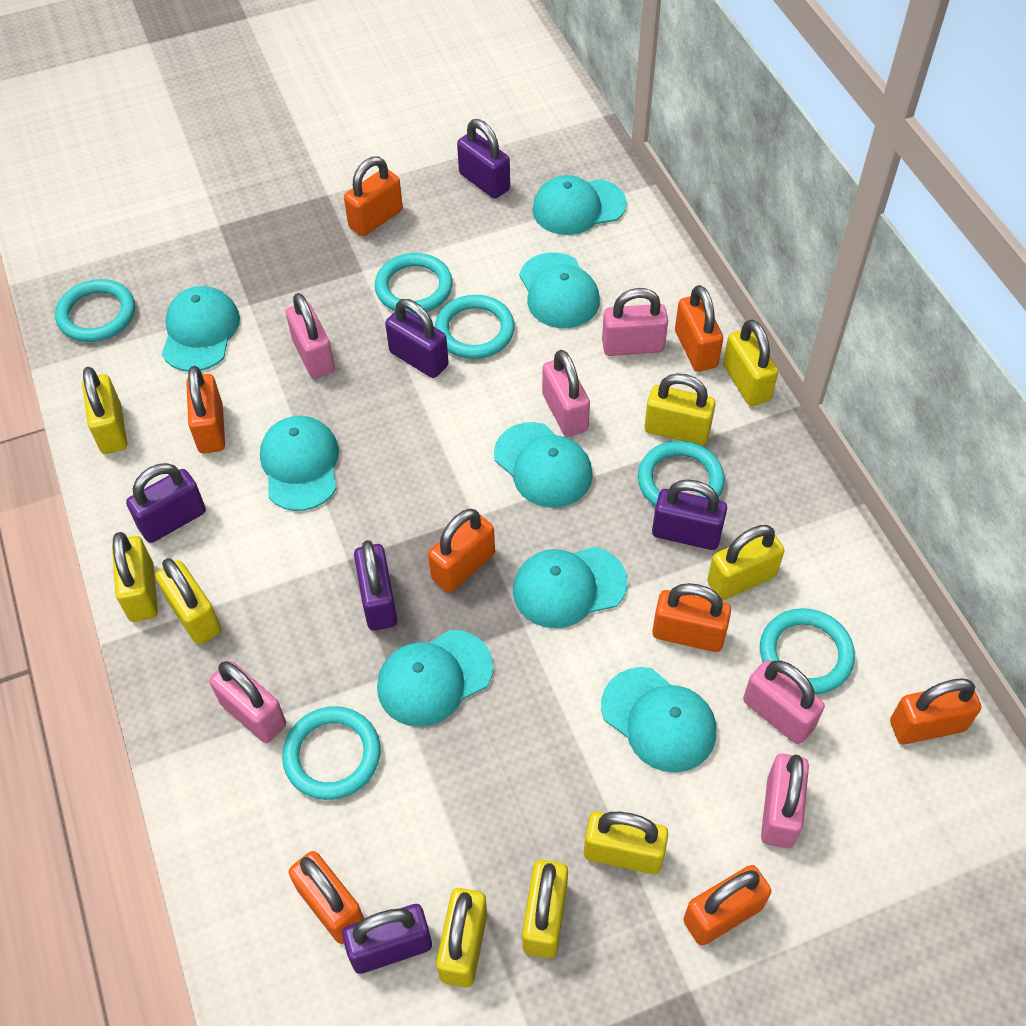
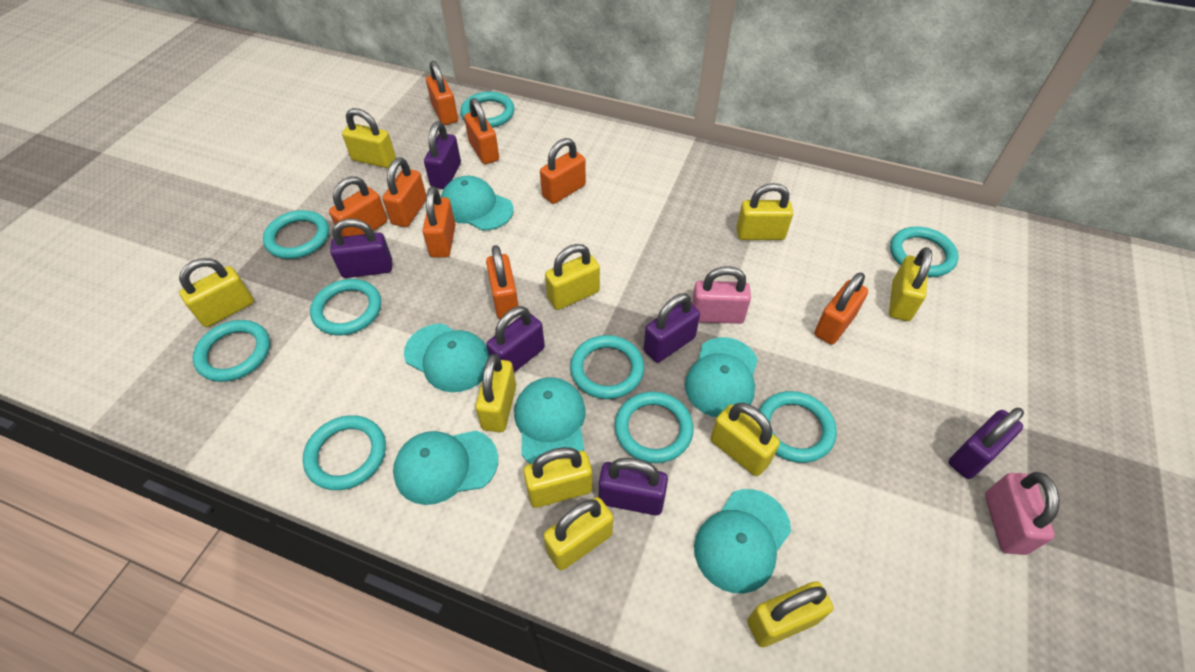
pink padlock: [209,661,286,743] [286,293,335,379] [542,350,590,437] [602,288,668,356] [743,660,825,744] [761,754,809,848] = 6 -> [692,266,751,324] [985,472,1059,555] = 2
turquoise cap: [162,286,240,372] [260,416,339,511] [377,630,493,727] [494,422,593,508] [513,547,628,628] [519,252,600,328] [532,175,627,235] [601,667,716,773] = 8 -> [393,430,498,505] [404,324,489,392] [441,176,514,231] [514,377,586,464] [685,337,758,417] [694,489,791,593] = 6
turquoise ring: [55,279,135,342] [282,706,381,800] [375,253,453,314] [435,295,515,359] [638,441,725,507] [760,608,855,695] = 6 -> [192,320,270,382] [263,210,329,259] [303,415,386,490] [310,279,381,336] [460,92,514,128] [570,335,644,399] [615,391,694,463] [759,391,837,463] [890,227,958,277] = 9
yellow padlock: [82,367,127,454] [112,532,158,622] [155,558,221,645] [436,888,487,988] [522,860,568,958] [584,811,668,874] [644,373,716,445] [707,525,785,600] [723,319,778,406] = 9 -> [179,258,254,327] [342,108,396,168] [475,354,516,432] [523,447,592,508] [543,497,613,570] [545,244,600,310] [711,403,780,476] [736,183,793,240] [747,581,833,647] [889,247,932,321] = 10

